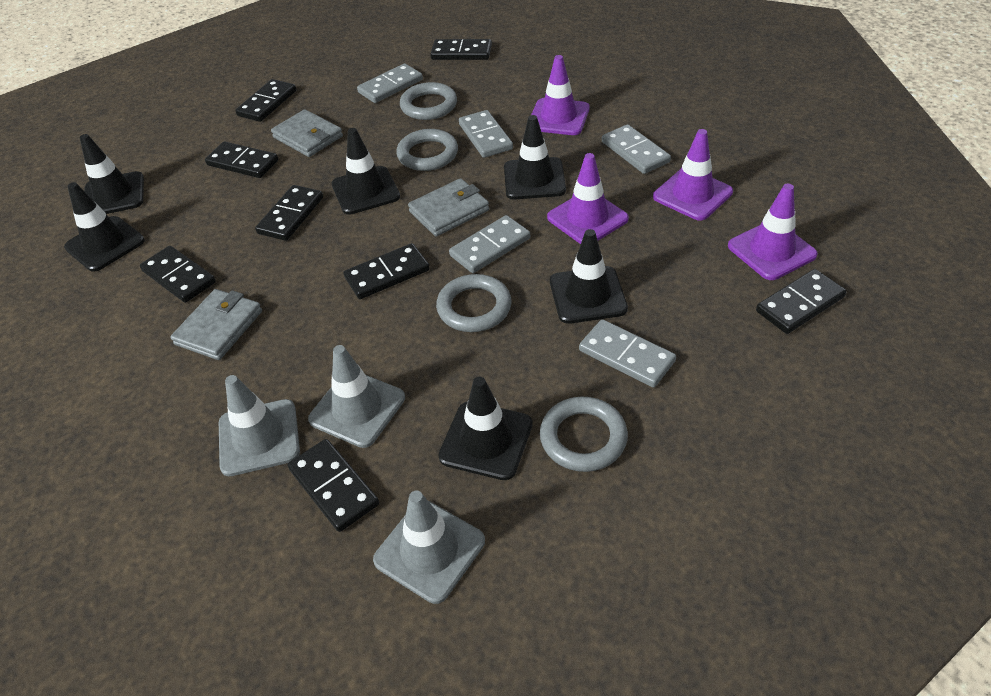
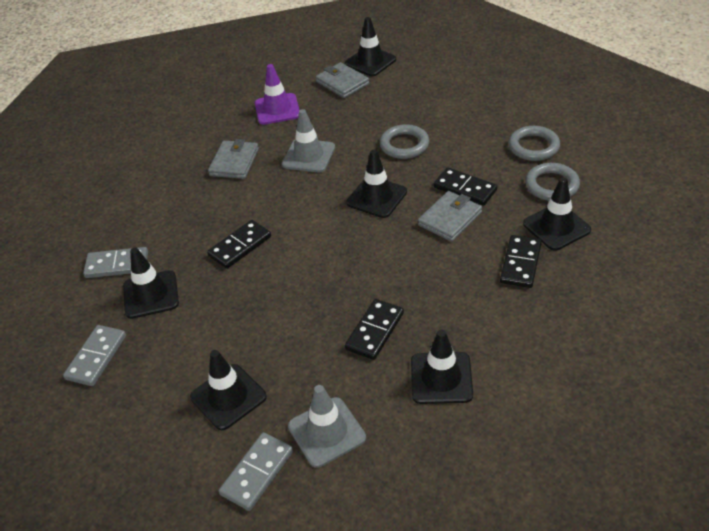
black domino: [140,246,216,303] [205,142,278,178] [235,79,296,122] [255,185,323,241] [288,439,379,532] [343,243,430,299] [430,39,492,60] [756,269,846,334] = 8 -> [207,220,271,269] [345,299,404,360] [434,167,497,206] [500,235,542,288] = 4
grey domino: [357,63,423,103] [449,215,530,273] [459,110,513,158] [579,319,676,388] [602,124,671,174] = 5 -> [63,325,126,386] [83,247,148,278] [219,432,293,511] = 3
grey ring: [396,129,458,171] [400,82,457,120] [436,274,512,332] [540,397,628,472] = 4 -> [380,124,429,159] [509,126,560,161] [525,163,580,201] = 3
grey traffic cone: [219,375,300,476] [308,345,405,448] [373,490,485,604] = 3 -> [282,109,335,172] [288,385,366,468] = 2
purple traffic cone: [531,55,590,135] [547,153,629,244] [653,129,733,221] [728,184,818,280] = 4 -> [255,64,300,125] = 1

